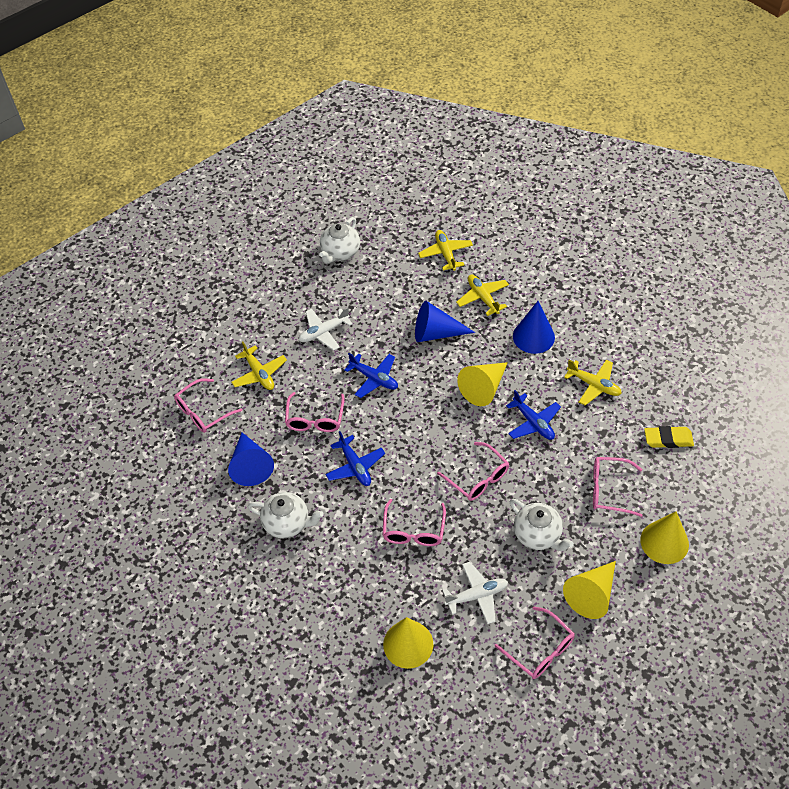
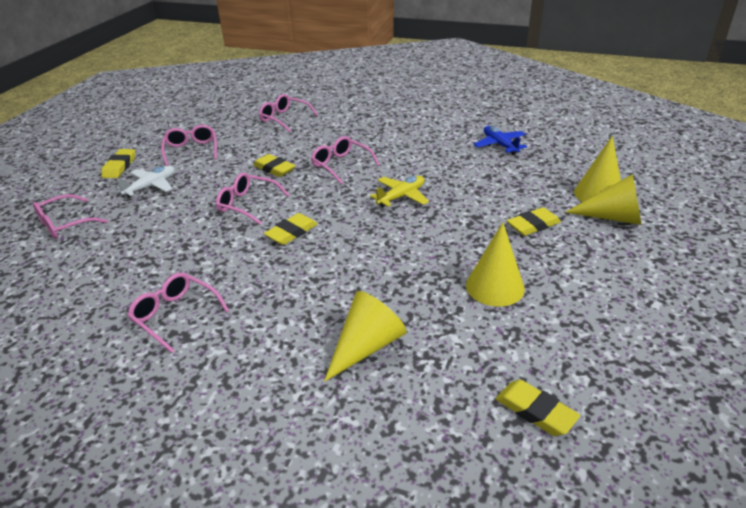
blue cone: [228,432,274,486] [415,301,475,342] [513,301,555,354] = 3 -> none = 0
blue plane: [326,431,385,486] [344,353,398,398] [506,390,561,440] = 3 -> [473,126,527,155] = 1
white plane: [299,307,353,351] [442,562,508,624] = 2 -> [116,166,175,197] = 1
white teapot: [248,492,324,538] [319,217,360,264] [510,499,574,551] = 3 -> none = 0
yellow eraser: [644,426,694,448] = 1 -> [101,149,135,178] [253,154,295,177] [264,213,318,245] [496,380,580,436] [507,207,561,236] = 5
yellow plane: [231,341,287,390] [418,230,473,271] [456,274,509,316] [564,360,622,405] = 4 -> [370,176,429,207] = 1

